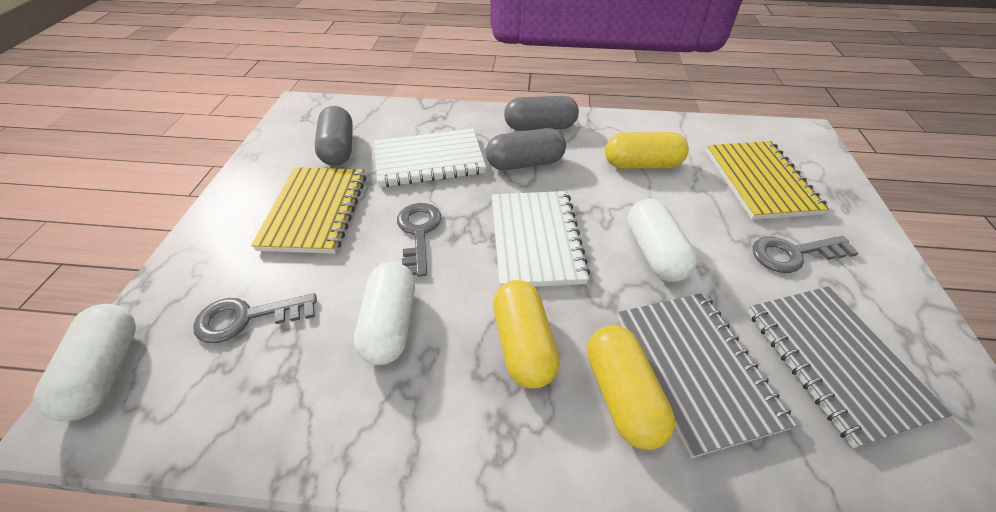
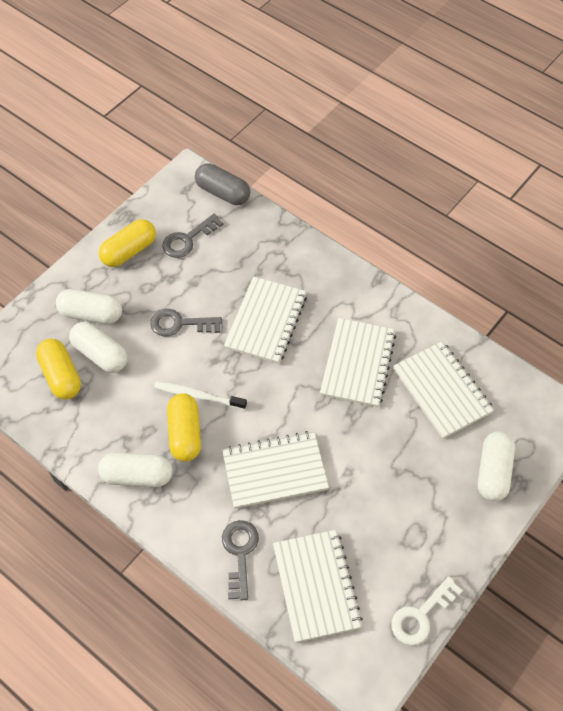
grey capsule: [314,106,353,166] [486,128,566,170] [504,96,579,131] = 3 -> [195,163,251,205] = 1
grey notebook: [618,293,797,458] [748,286,952,448] = 2 -> none = 0
white capsule: [33,304,136,422] [354,262,415,365] [627,199,697,282] = 3 -> [56,289,122,324] [69,322,127,373] [98,453,173,487] [478,431,515,501] = 4
white key: none = 0 -> [391,576,463,645] = 1
white notebook: [374,129,486,187] [492,191,590,287] = 2 -> [222,431,329,509] [224,277,307,364] [273,530,363,643] [320,318,396,407] [393,341,494,439] = 5
white toothbrush: none = 0 -> [154,381,247,410] = 1
yellow notebook: [251,167,366,254] [706,141,829,220] = 2 -> none = 0

